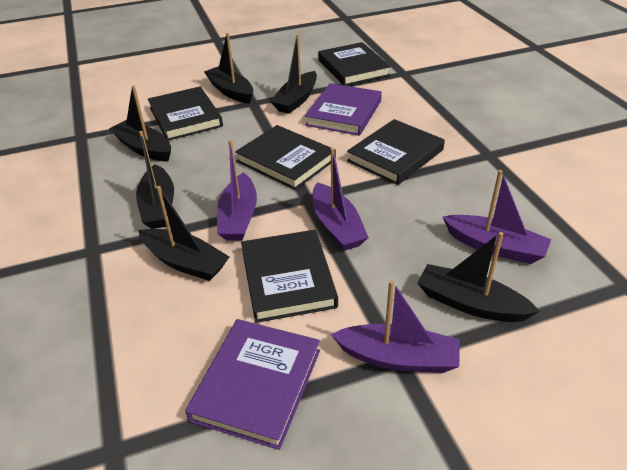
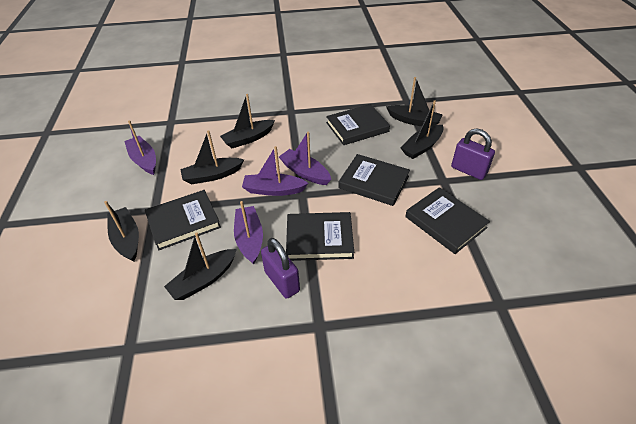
purple book: [185,319,320,450] [305,83,382,136] = 2 -> none = 0
purple padlock: none = 0 -> [261,238,300,299] [451,128,495,180] = 2

